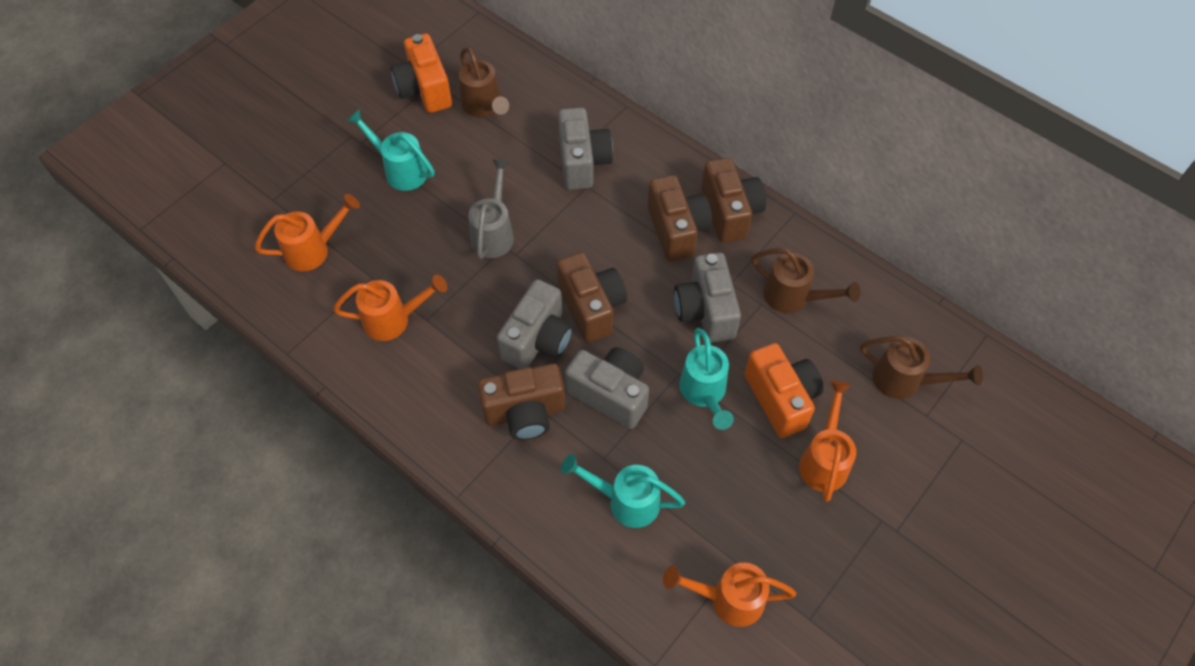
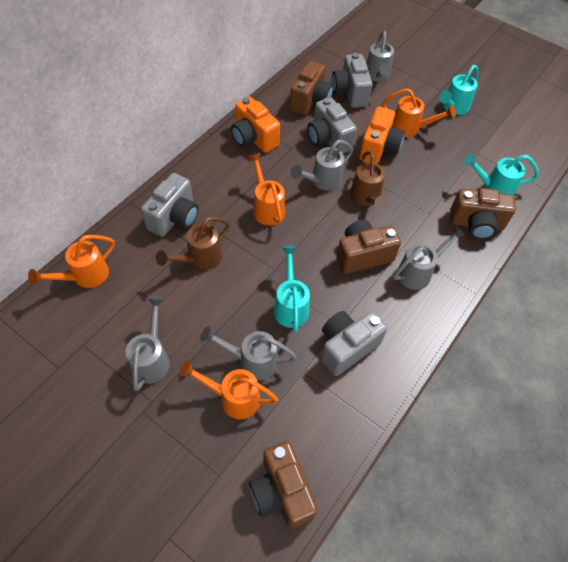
brown watering can: [459,47,509,117] [751,248,861,313] [860,336,983,399] = 3 -> [156,217,230,270] [350,151,388,210] = 2
grey watering can: [468,159,514,259] = 1 -> [126,296,170,391] [200,326,297,381] [291,140,353,191] [366,31,394,82] [393,226,466,290] = 5

